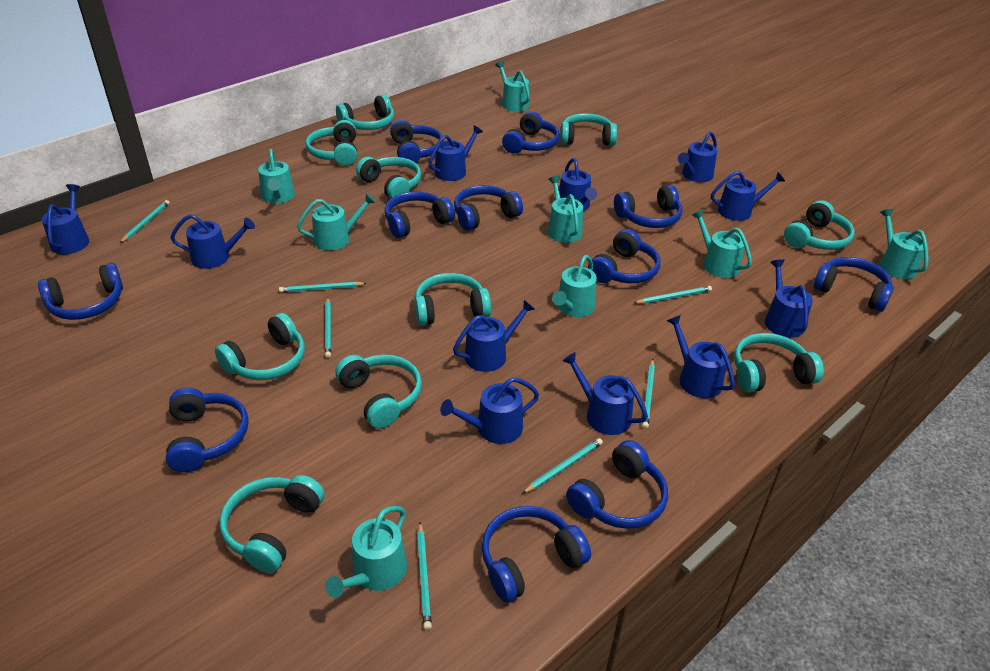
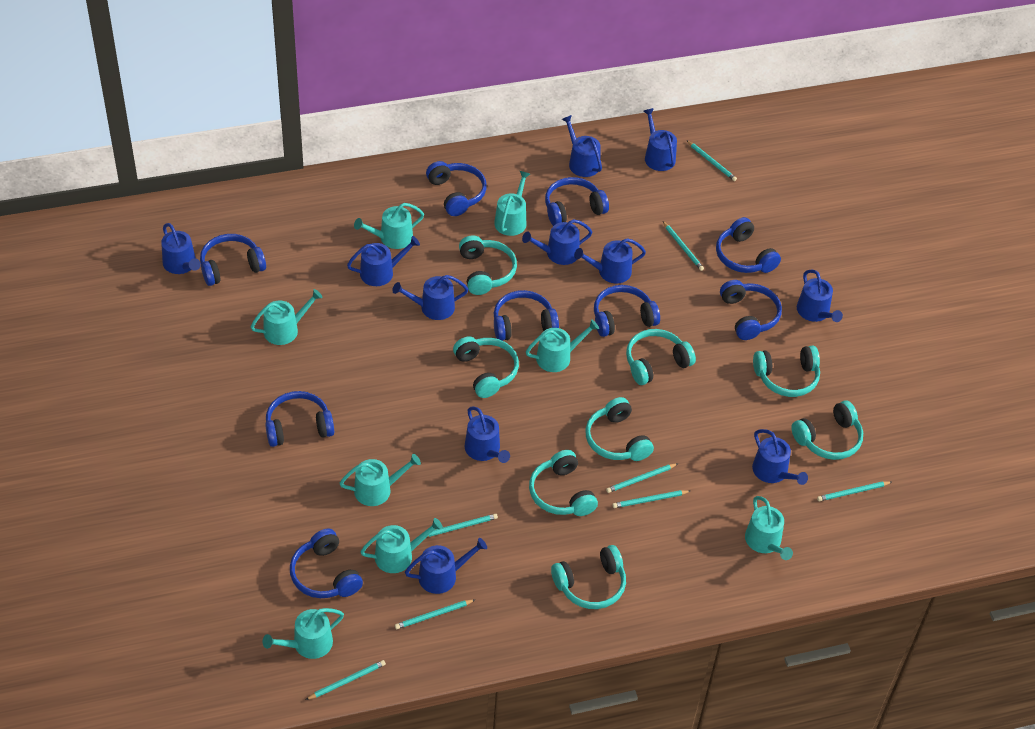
blue headphones: [38,263,123,320] [166,387,249,472] [385,191,455,238] [390,120,444,163] [454,185,523,231] [481,506,591,602] [502,111,560,153] [566,440,668,529] [588,229,661,283] [614,185,682,228] [813,257,894,312] = 11 -> [200,234,266,286] [265,391,334,447] [290,529,363,598] [426,161,487,216] [494,290,559,341] [545,177,609,226] [594,285,660,337] [716,217,781,273] [720,280,782,340] = 9
turquoise headphones: [215,313,305,380] [220,475,325,573] [306,120,357,166] [335,354,422,429] [336,94,394,130] [356,157,421,199] [414,273,491,326] [560,113,617,146] [734,333,824,393] [784,200,855,250] = 10 -> [453,336,519,398] [459,235,517,295] [529,450,598,516] [551,545,626,609] [585,397,654,461] [626,329,696,385] [753,346,820,397] [791,401,863,460] = 8
turquoise pencil: [120,200,169,243] [279,282,367,293] [325,298,331,358] [417,523,432,630] [522,438,603,494] [634,286,712,304] [642,359,655,429] = 7 -> [305,660,386,700] [395,600,475,629] [427,514,498,537] [606,463,678,493] [612,490,690,508] [663,221,704,271] [686,140,737,181] [817,481,891,501] = 8

